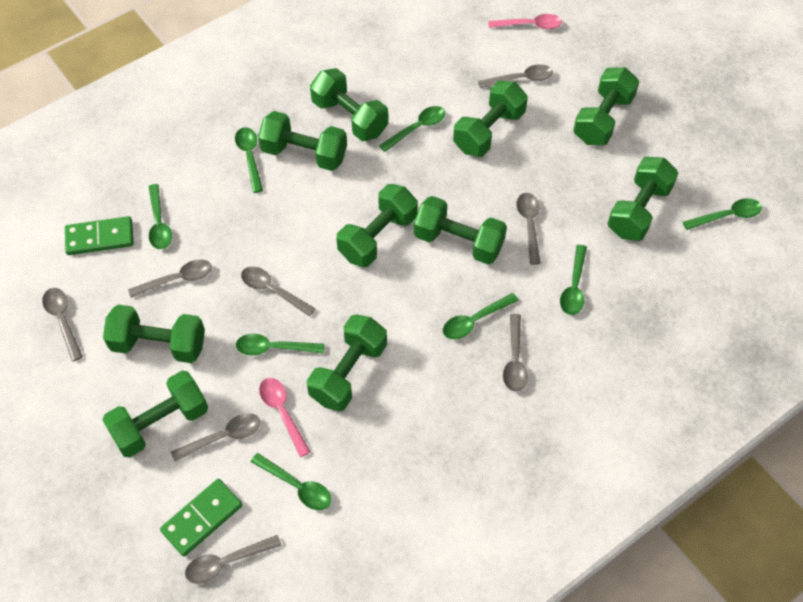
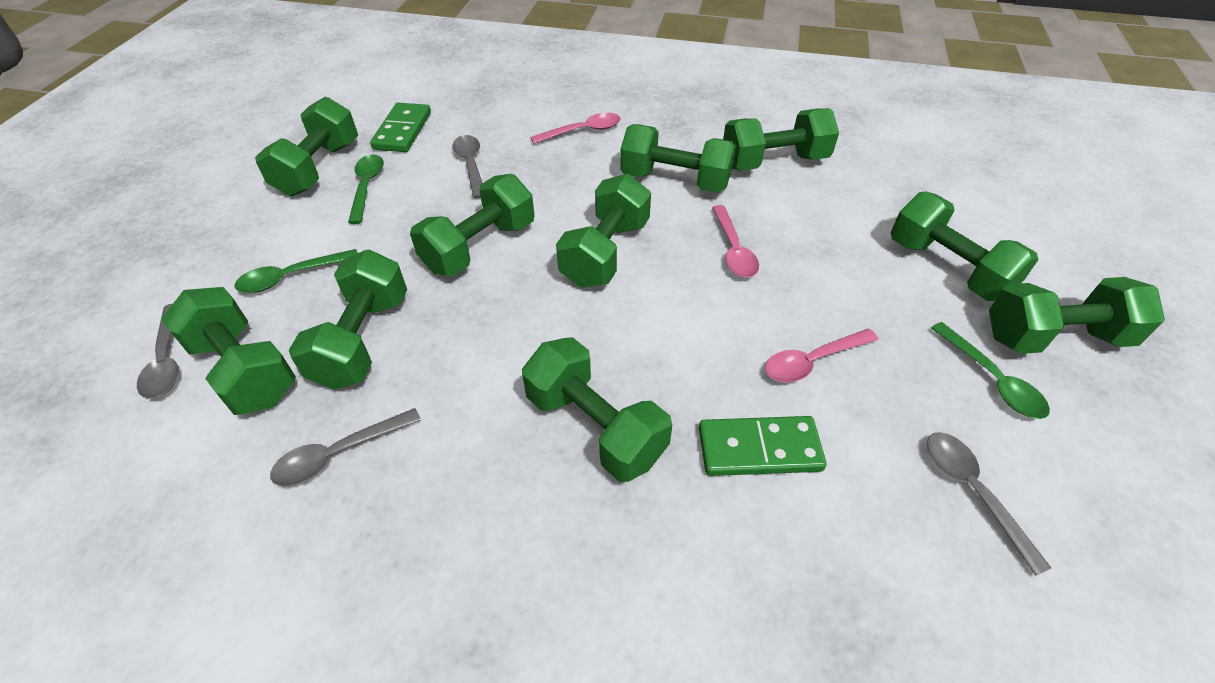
green spoon: [148,184,172,249] [235,127,263,193] [236,334,325,356] [251,453,331,510] [379,106,445,152] [443,293,519,339] [560,245,587,315] [683,198,762,230] = 8 -> [234,249,358,293] [348,154,384,224] [931,322,1050,419] = 3
grey spoon: [42,288,83,361] [128,260,212,298] [171,413,260,461] [185,535,281,584] [241,266,315,317] [478,64,553,88] [503,314,528,392] [516,193,541,265] = 8 -> [137,304,179,399] [270,408,421,486] [453,135,482,198] [927,432,1051,576] = 4
pink spoon: [259,378,310,457] [488,14,562,29] = 2 -> [530,113,621,144] [712,205,759,278] [765,329,878,383] = 3

